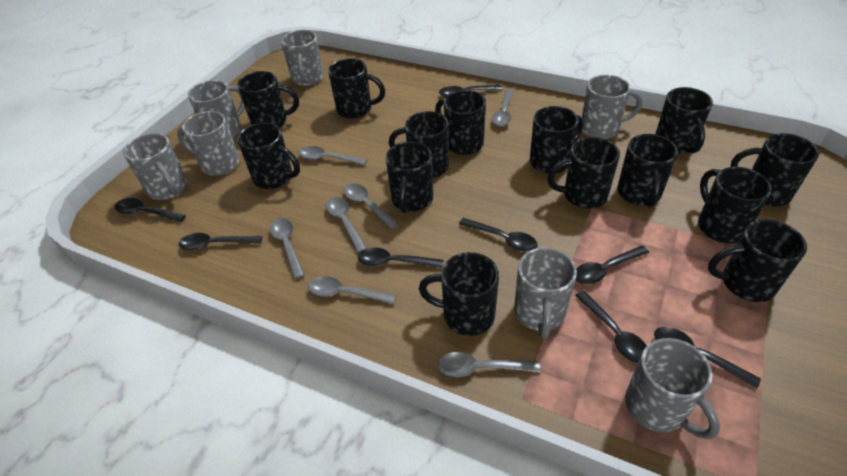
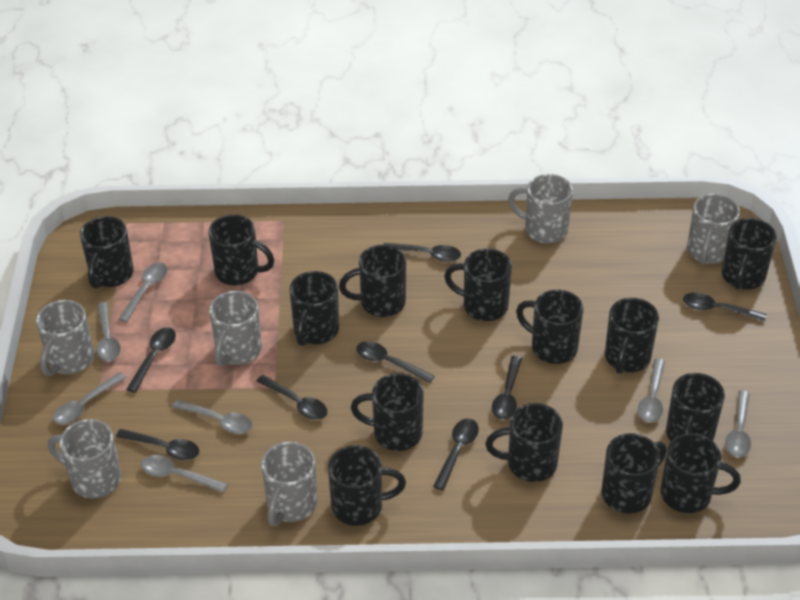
grey mug: [123,133,187,200] [177,111,239,176] [188,80,245,138] [281,30,324,86] [514,247,577,339] [582,75,643,139] [625,338,720,439] = 7 -> [36,300,94,376] [48,419,121,498] [209,291,262,367] [261,442,317,526] [508,174,573,244] [687,193,740,264] = 6

